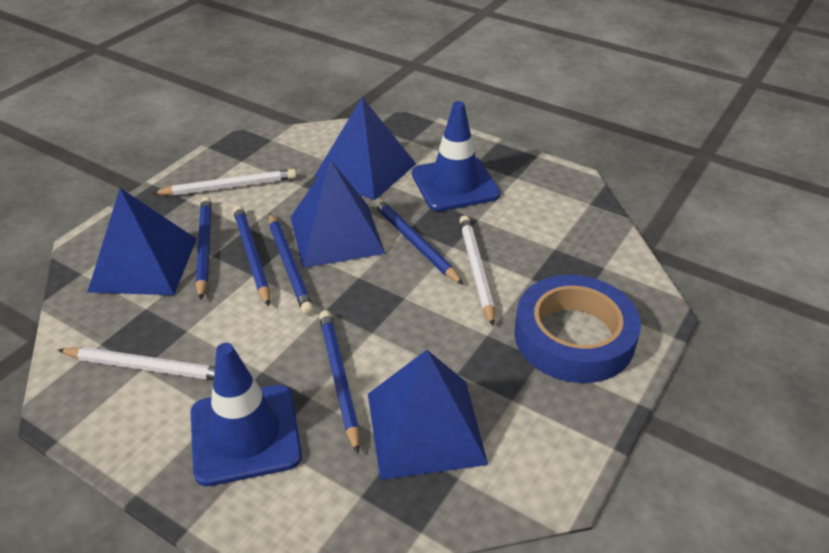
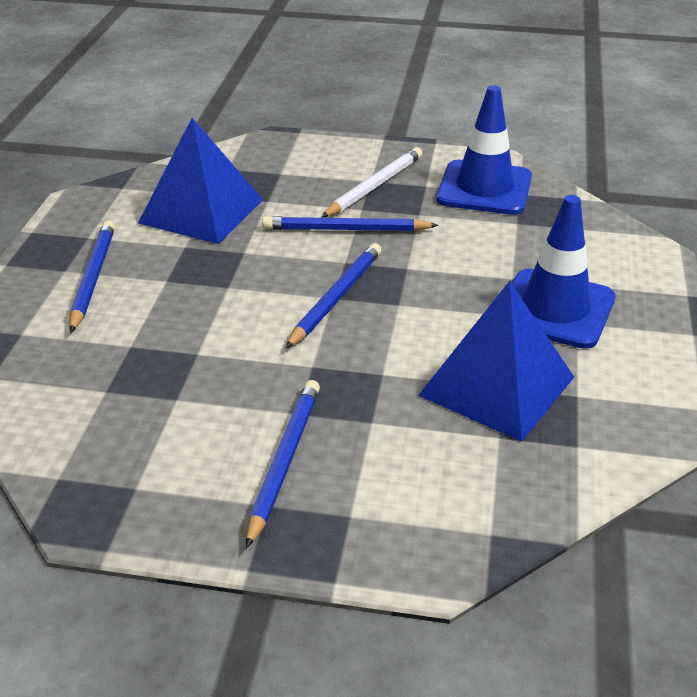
blue pencil: [196,196,212,300] [233,205,270,307] [269,213,314,315] [319,310,360,454] [373,198,463,285] = 5 -> [69,221,115,333] [246,380,320,549] [262,216,439,231] [285,243,382,349] = 4
blue pyramid: [88,188,196,295] [291,159,385,268] [315,97,416,200] [368,350,488,480] = 4 -> [138,118,263,244] [418,281,574,442] = 2
blue tape: [514,275,641,383] = 1 -> none = 0
white pencil: [58,347,215,380] [152,169,296,196] [459,215,495,326] = 3 -> [321,147,422,218] = 1

